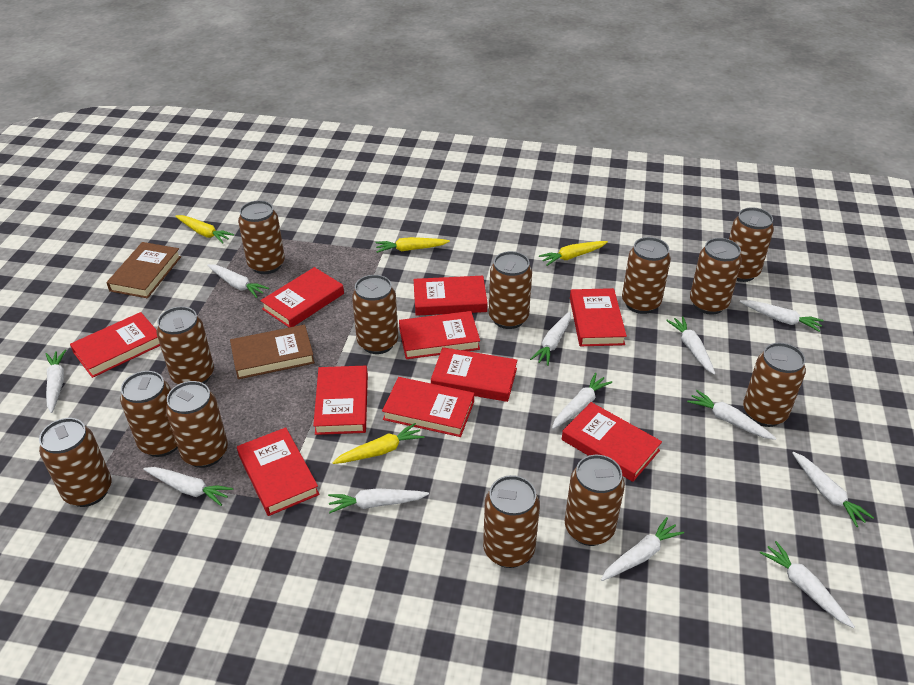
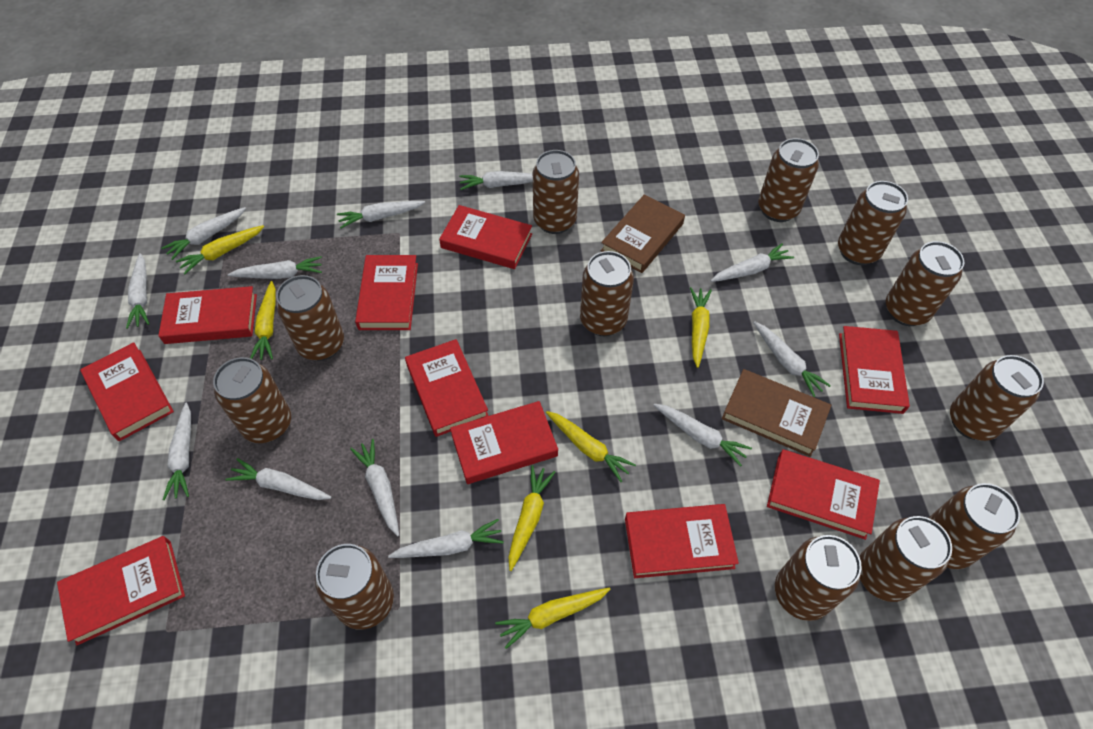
brown can: [39,418,112,507] [120,371,178,457] [157,306,214,384] [166,381,228,468] [238,200,285,274] [352,275,398,354] [483,475,540,568] [489,251,532,329] [565,455,625,546] [622,237,671,314] [690,238,742,315] [729,207,774,282] [743,343,806,427] = 13 -> [213,357,291,443] [276,275,344,361] [315,544,394,630] [533,150,579,234] [580,251,634,336] [758,138,819,222] [775,535,862,621] [838,181,908,265] [859,516,952,602] [886,241,964,326] [929,483,1020,569] [950,355,1044,441] = 12
yellow carrot: [175,215,234,243] [332,423,424,464] [375,237,450,253] [539,241,608,266] = 4 -> [176,225,264,274] [250,281,276,360] [495,588,611,649] [508,465,555,571] [546,411,636,482] [690,287,712,368] = 6

